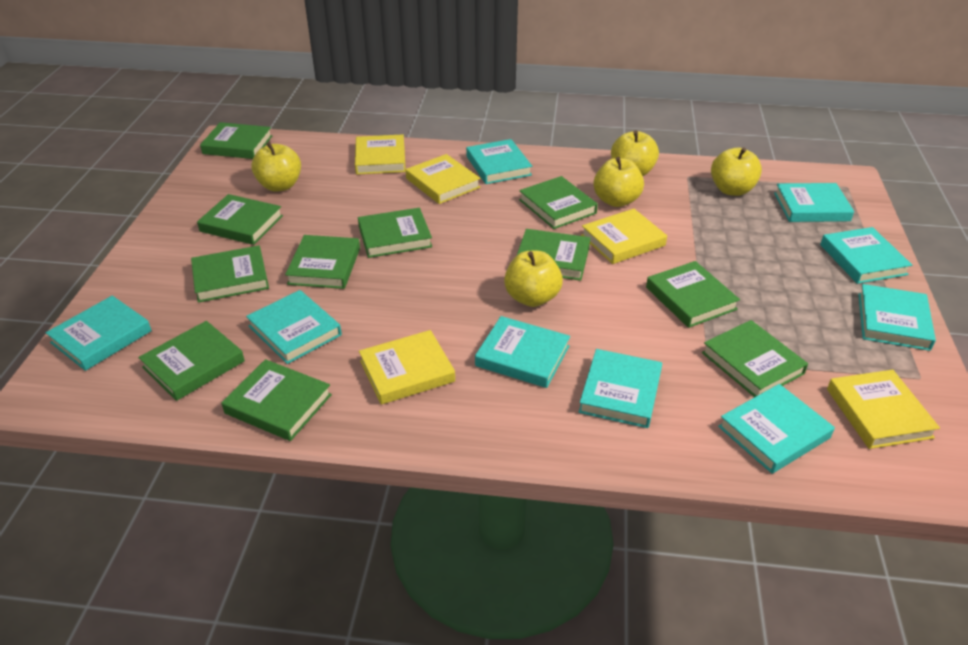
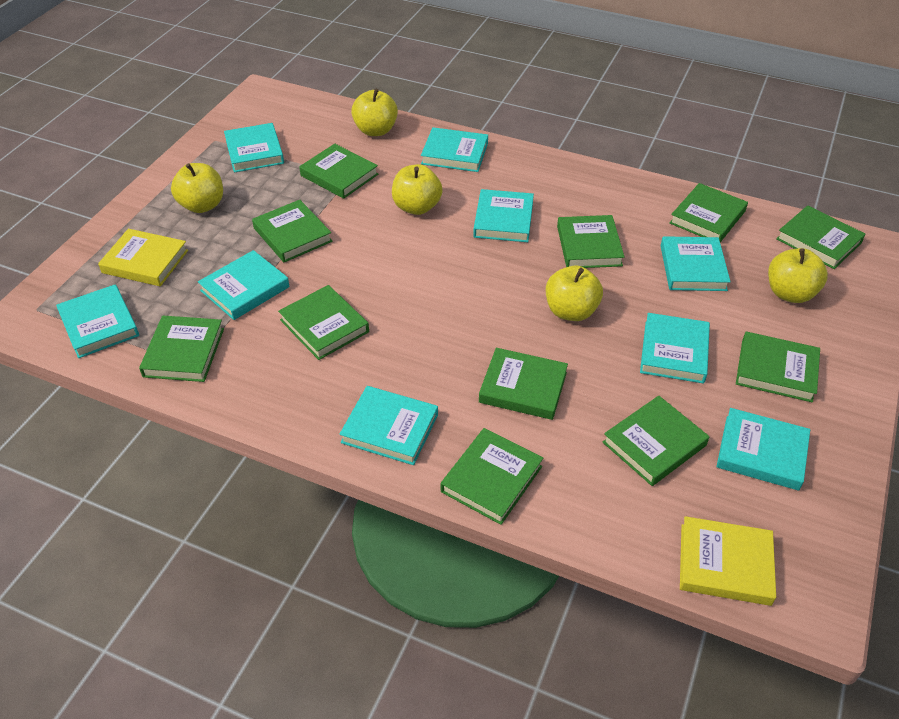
yellow book: [355,134,406,175] [359,330,455,405] [406,154,480,204] [581,209,667,264] [827,370,940,449] = 5 -> [98,229,188,286] [680,516,776,606] = 2

